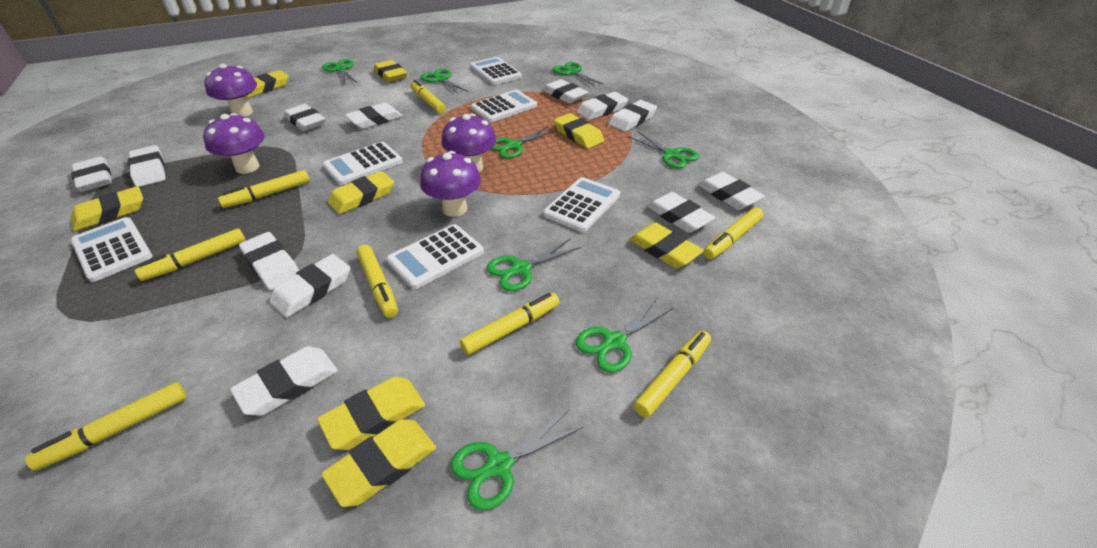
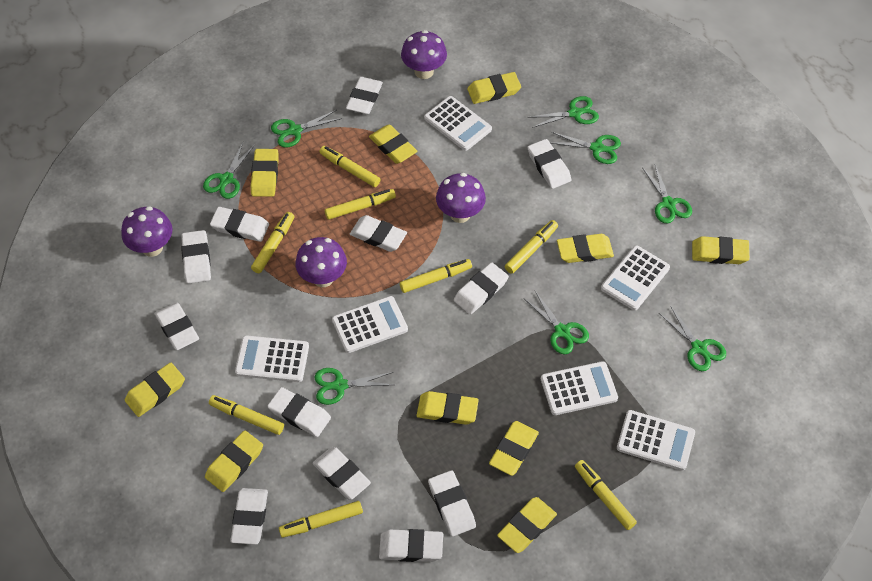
yellow eraser: [71,186,143,231] [245,70,289,98] [317,377,425,450] [321,419,436,507] [328,171,394,214] [374,60,407,82] [554,113,604,148] [629,223,704,268] = 8 -> [125,362,185,417] [205,430,263,492] [251,149,279,197] [369,125,417,164] [417,391,479,425] [467,72,521,104] [489,421,539,476] [497,497,557,553] [557,234,614,263] [692,236,750,264] = 10

